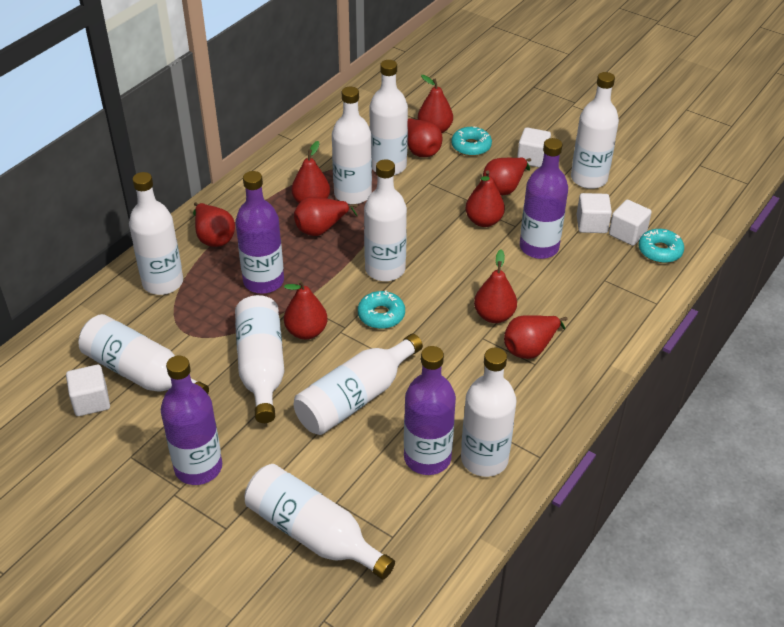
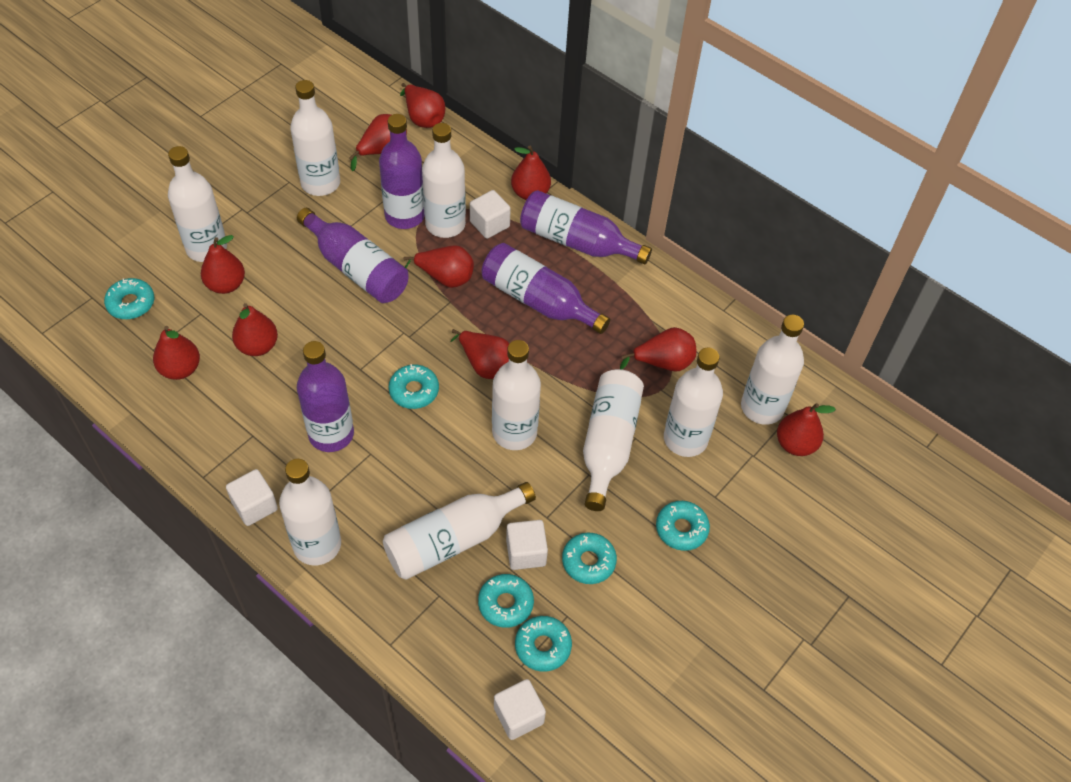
purple bottle: [161,355,222,485] [236,171,284,294] [404,346,456,475] [520,138,568,259] = 4 -> [297,208,408,303] [297,341,354,452] [379,114,425,229] [482,243,610,334] [520,190,652,264] = 5
turquoise donut: [358,290,405,329] [451,126,492,156] [638,229,684,263] = 3 -> [104,278,154,319] [389,364,439,409] [478,574,534,628] [515,616,572,672] [562,533,617,584] [656,501,710,551] = 6
white bottle: [79,314,209,394] [129,172,183,295] [235,295,284,423] [244,464,395,580] [294,334,423,435] [332,87,372,204] [364,159,407,281] [369,60,408,175] [461,348,517,477] [571,72,619,189] = 10 -> [168,146,227,262] [279,459,341,565] [290,80,340,196] [383,482,536,580] [422,123,466,238] [492,340,541,450] [583,369,644,511] [664,348,723,457] [741,315,804,425] = 9

